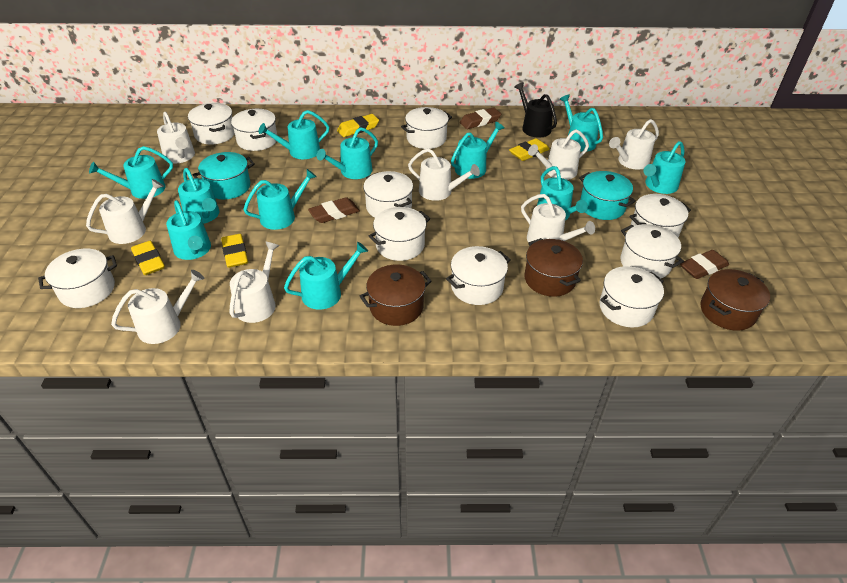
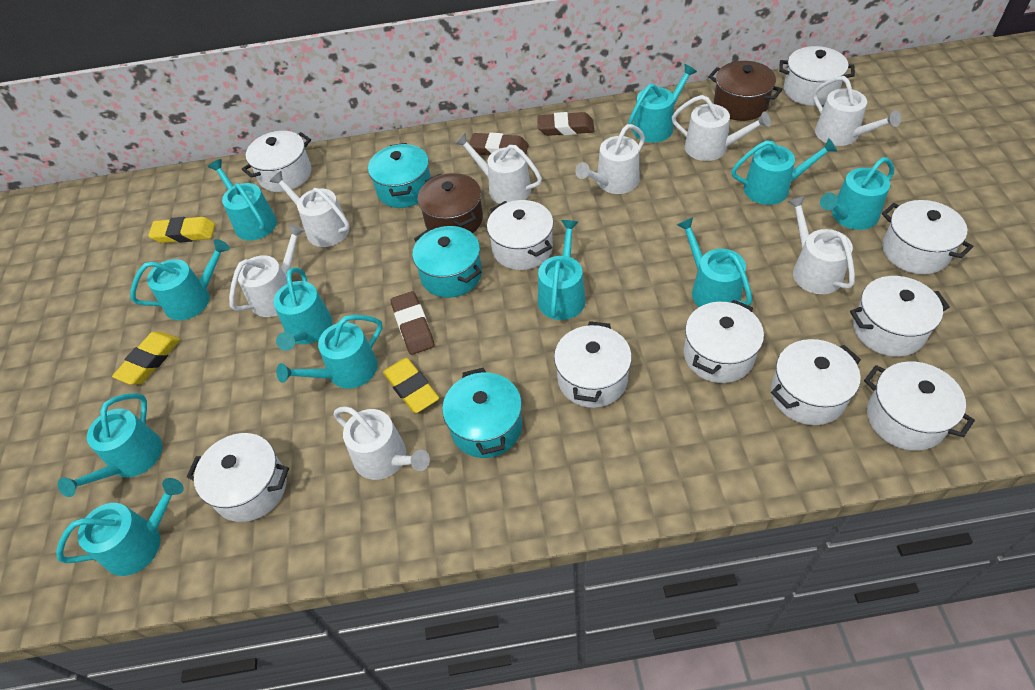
black watering can: [514,82,557,138] = 1 -> none = 0
brown pot: [360,265,432,326] [524,238,583,297] [700,269,770,331] = 3 -> [418,173,483,233] [708,61,783,121] = 2
turquoise pot: [193,152,255,199] [579,171,636,220] = 2 -> [368,143,431,208] [412,226,482,298] [442,368,522,458] = 3
yellow eraser: [131,241,165,275] [221,234,248,268] [337,114,379,137] [509,138,550,161] = 4 -> [112,332,180,385] [148,217,215,243] [383,358,439,413] = 3

